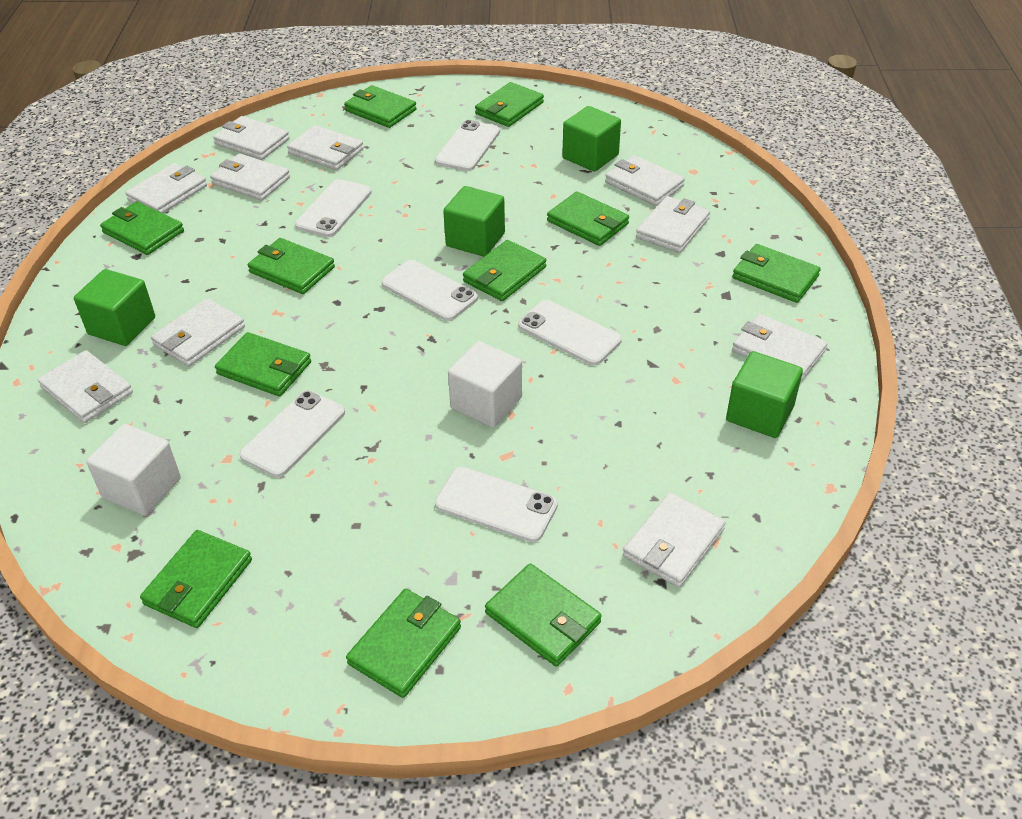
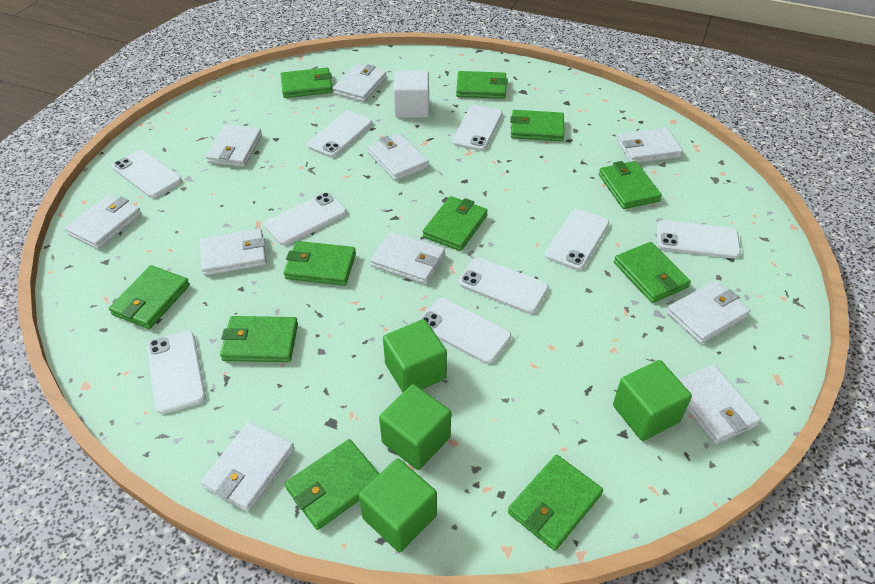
white cube: [86,424,181,516] [448,341,522,428] = 2 -> [394,71,429,118] = 1
white phone: [239,391,345,477] [295,179,372,237] [381,260,478,321] [435,120,500,171] [435,467,558,542] [518,300,622,366] = 6 -> [112,150,182,198] [147,331,206,414] [264,192,347,245] [307,111,372,158] [418,298,511,364] [452,105,503,151] [458,257,549,314] [545,209,609,270] [657,220,741,259] = 9

